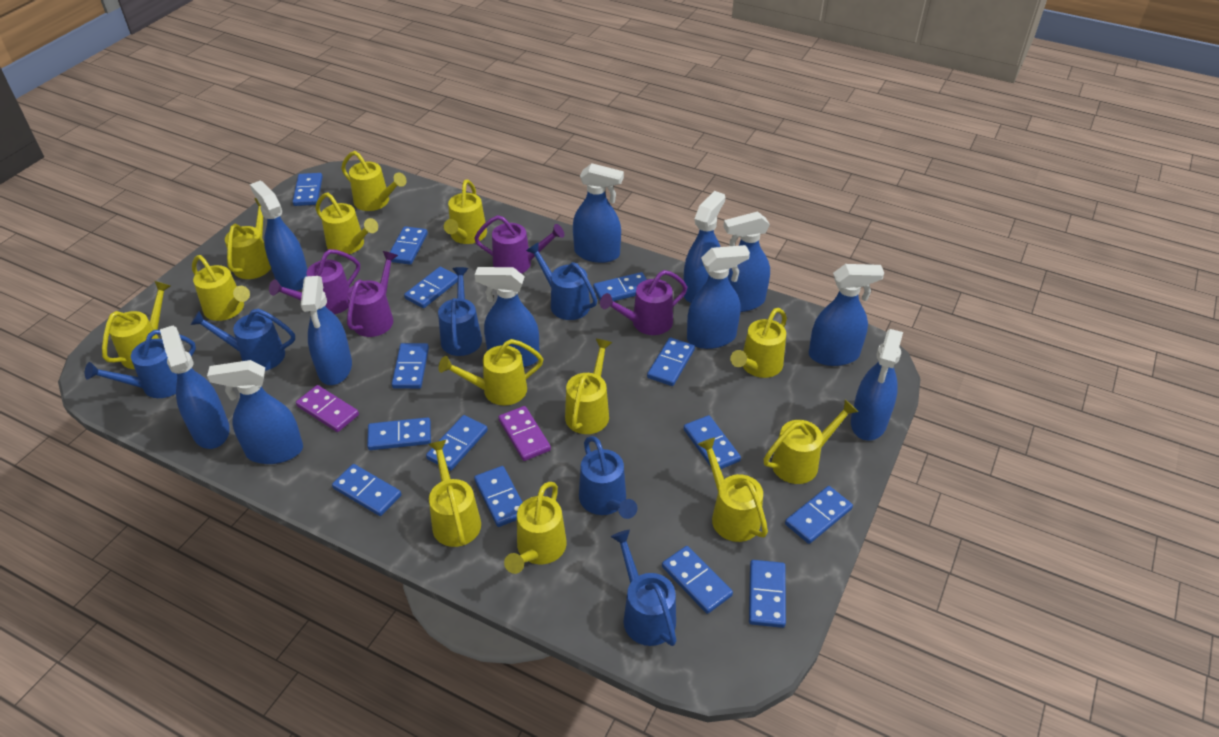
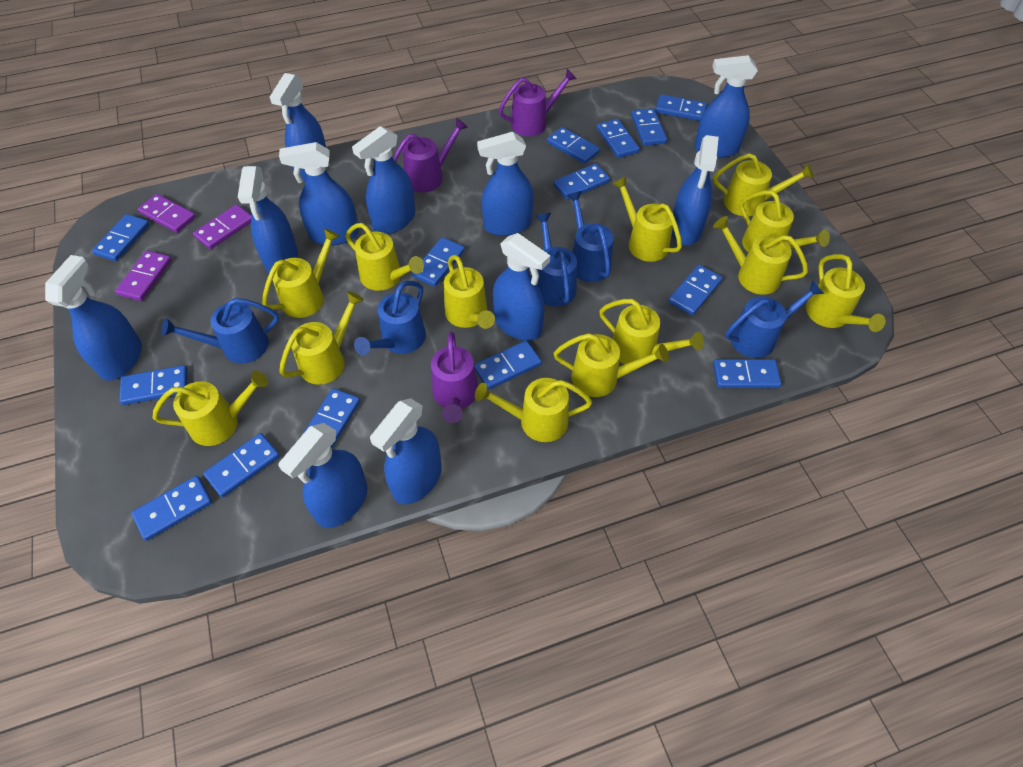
blue watering can: [85,330,196,398] [191,309,295,371] [438,267,482,356] [526,242,597,320] [579,436,637,519] [611,530,676,646] = 6 -> [161,298,279,364] [354,281,426,355] [535,213,577,307] [567,191,614,282] [725,280,824,358] = 5
purple domino: [296,385,359,432] [498,406,551,461] = 2 -> [115,251,172,301] [138,194,196,233] [193,204,252,249] = 3
purple watering can: [269,249,360,314] [347,251,398,337] [474,215,564,274] [600,270,687,335] = 4 -> [393,118,468,192] [431,332,478,423] [499,69,577,136] = 3

